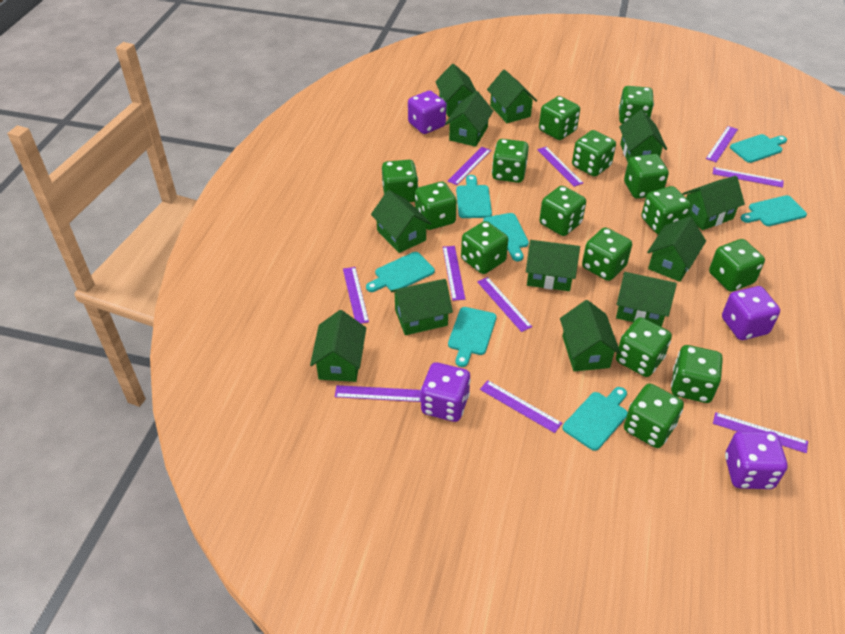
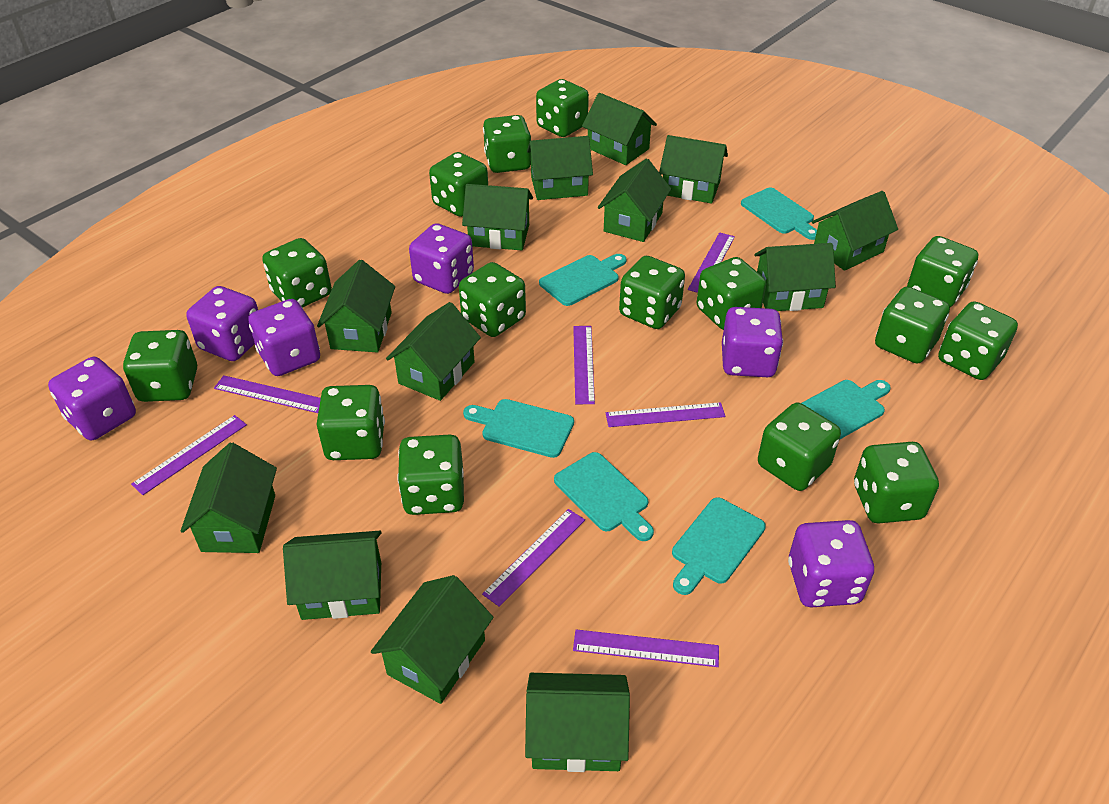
green house: [310,310,366,382] [371,190,431,253] [391,279,453,335] [435,64,476,117] [445,91,493,147] [487,69,537,123] [526,240,580,291] [560,300,621,371] [616,272,677,327] [619,110,667,162] [647,216,706,282] [682,176,745,230] = 12 -> [180,443,277,553] [283,531,382,620] [317,260,395,353] [371,575,493,704] [386,302,481,401] [462,184,533,250] [525,673,630,772] [527,136,593,200] [582,93,657,165] [598,159,671,242] [659,135,728,204] [754,243,836,311] [812,191,898,271] = 13
purple dice: [408,91,446,134] [421,362,471,422] [722,286,780,340] [725,431,787,489] = 4 -> [48,357,136,440] [186,286,258,361] [248,299,320,376] [409,223,474,294] [722,307,783,377] [788,520,874,607] = 6
purple ruler: [335,385,421,402] [343,267,369,324] [443,246,465,301] [448,147,491,185] [477,277,532,332] [480,380,562,433] [537,146,583,187] [706,126,738,162] [713,167,784,188] [713,412,808,453] = 10 -> [131,415,247,495] [214,375,321,413] [482,509,585,607] [573,326,595,404] [573,629,719,667] [606,402,725,427] [688,232,735,293] = 7
turquoise cutting board: [366,252,435,292] [448,307,496,367] [456,175,492,218] [483,213,529,261] [563,387,628,451] [730,134,787,163] [741,195,807,226] = 7 -> [463,399,574,458] [539,254,627,306] [554,452,654,541] [672,497,766,595] [741,188,817,240] [801,380,891,440] = 6

